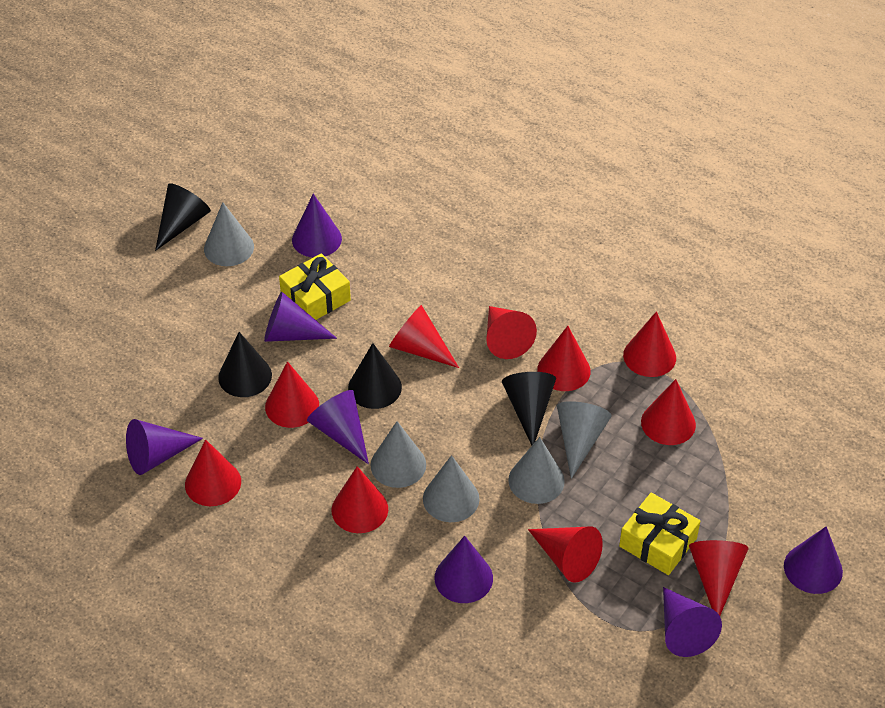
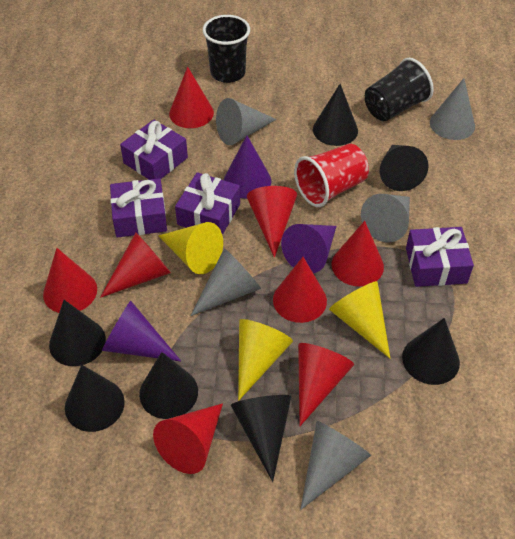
black cone: [155,183,211,251] [218,332,272,397] [348,343,402,409] [502,372,556,446] = 4 -> [49,300,106,366] [65,365,125,432] [139,352,198,419] [231,395,292,482] [313,84,358,146] [380,145,429,191] [402,318,460,385] = 7
black cup: none = 0 -> [203,15,250,83] [365,58,434,121] = 2
purple cone: [126,419,203,475] [264,292,337,342] [292,194,342,257] [307,390,369,465] [435,536,493,603] [663,587,722,657] [784,526,843,594] = 7 -> [102,301,181,361] [224,135,271,199] [281,224,337,273] = 3
purple gift: none = 0 -> [110,178,167,237] [120,120,188,179] [175,172,240,235] [406,227,474,287] = 4
red cone: [185,439,241,506] [265,361,319,428] [332,466,388,533] [389,305,459,368] [486,306,537,359] [528,526,603,582] [537,326,591,391] [623,311,676,377] [641,379,696,445] [689,540,749,616] = 10 -> [43,248,97,313] [100,233,171,298] [153,403,223,474] [169,67,214,128] [247,186,297,258] [273,257,327,323] [298,343,354,426] [332,221,384,287] = 8
red cup: none = 0 -> [294,144,369,207] = 1
yellow cone: none = 0 -> [158,222,223,274] [238,319,293,401] [329,281,391,359] = 3
yellow gift: [279,253,351,320] [619,492,700,575] = 2 -> none = 0

